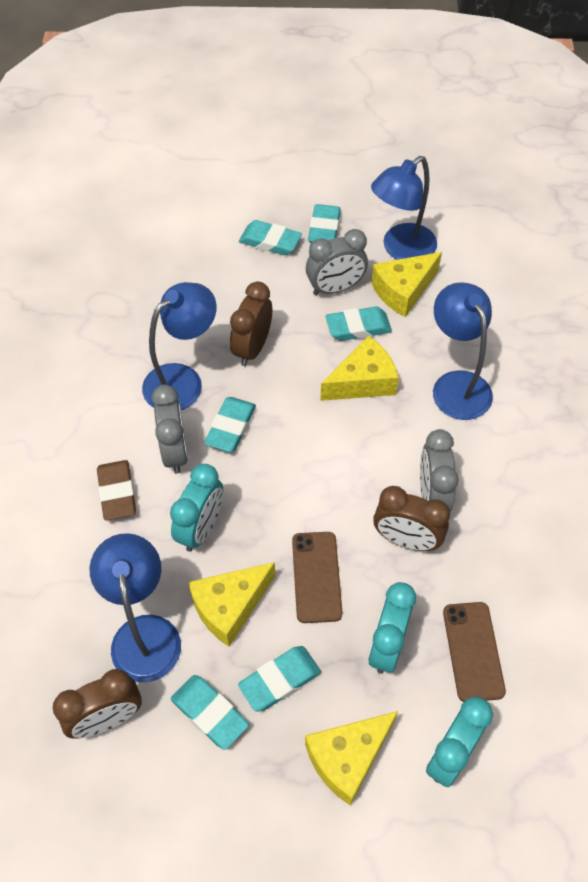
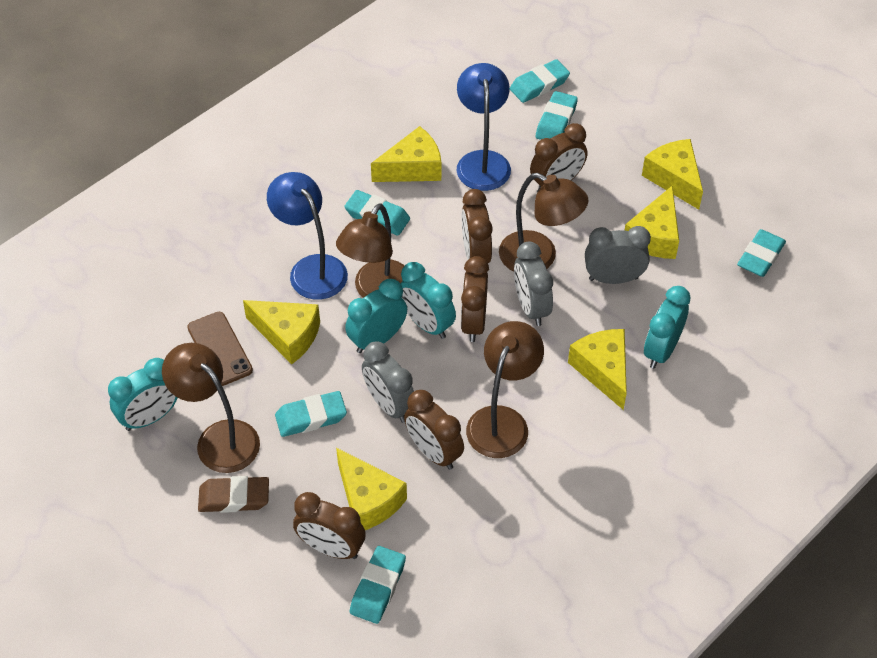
blue lamp: [89,533,181,683] [142,282,216,410] [371,156,437,260] [433,282,493,420] = 4 -> [267,172,348,300] [457,63,511,191] = 2
brown clock: [53,669,142,739] [230,281,272,366] [373,486,450,551] = 3 -> [293,492,366,559] [404,390,464,470] [461,256,489,342] [462,189,493,263] [530,123,587,192] = 5
brown lamp: none = 0 -> [162,343,260,473] [336,203,405,298] [466,321,544,458] [499,173,589,272] = 4
brown phone: [292,532,343,623] [443,602,506,702] = 2 -> [187,312,253,386] = 1
turquoise clock: [170,464,223,552] [368,582,416,673] [426,697,493,787] = 3 -> [108,358,178,431] [345,279,407,353] [400,262,456,339] [644,286,691,369] = 4
yellow cheese: [188,562,275,647] [305,711,398,805] [320,336,399,401] [371,252,442,317] = 4 -> [243,300,320,365] [336,448,407,530] [371,126,441,182] [568,329,627,410] [624,186,679,259] [642,139,703,210] = 6

